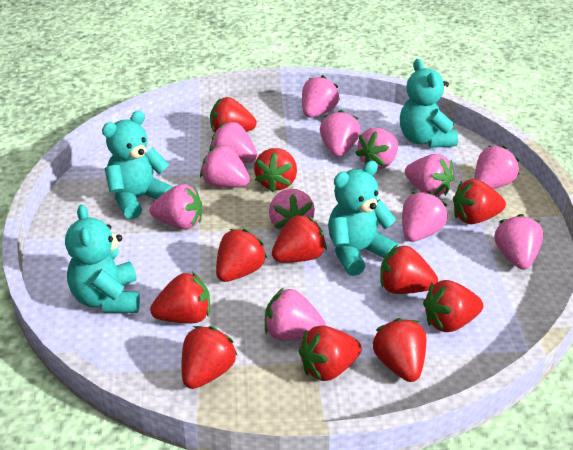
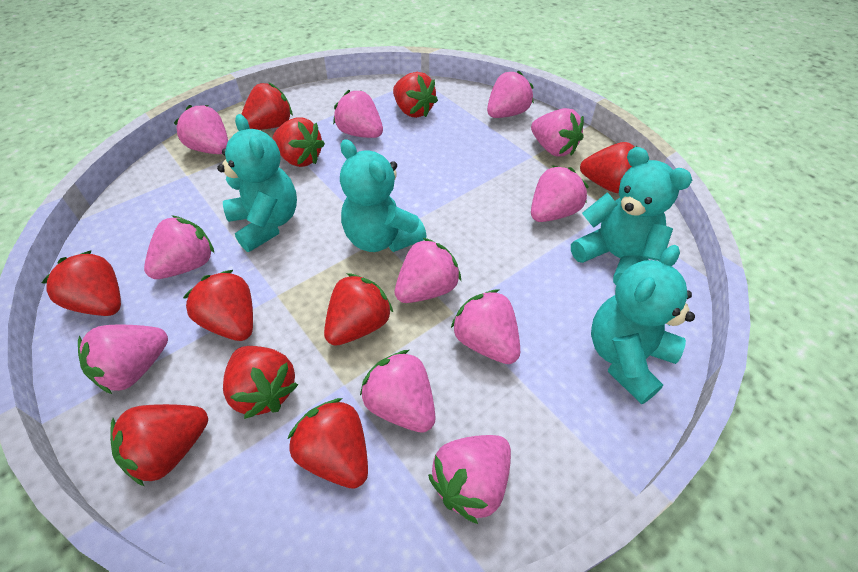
pink strawberry: [150,184,202,230] [200,145,250,188] [209,122,257,163] [265,287,326,340] [269,189,315,231] [302,75,340,118] [320,110,361,157] [355,128,398,169] [402,191,448,242] [405,154,455,197] [474,145,519,189] [494,214,543,270] = 12 -> [78,325,168,394] [144,215,215,279] [174,105,228,154] [333,90,383,138] [360,350,435,433] [395,238,461,303] [428,435,511,524] [451,289,520,364] [487,70,534,118] [531,108,584,157] [531,165,589,222] = 11
red strawberry: [150,272,210,323] [182,326,238,389] [210,97,257,132] [216,229,267,282] [254,148,297,192] [272,214,327,262] [299,325,362,381] [373,318,426,382] [380,244,438,294] [423,280,483,332] [453,179,506,224] = 11 -> [42,250,121,316] [110,404,208,487] [183,270,253,341] [223,346,298,419] [242,82,293,130] [272,118,325,167] [288,398,368,489] [324,273,393,346] [393,72,438,118] [580,142,637,193] = 10

